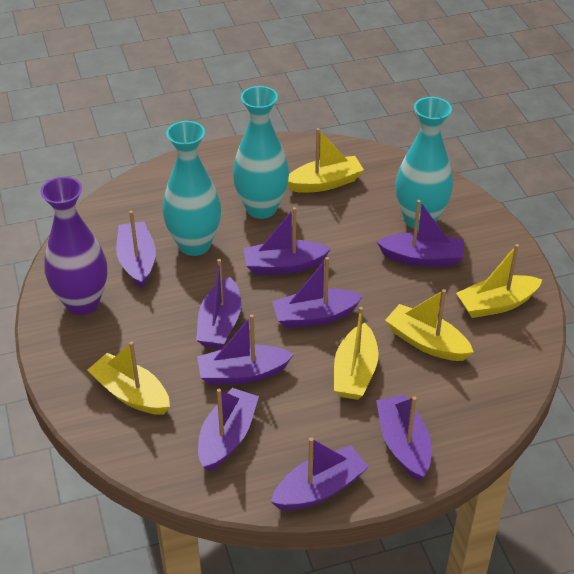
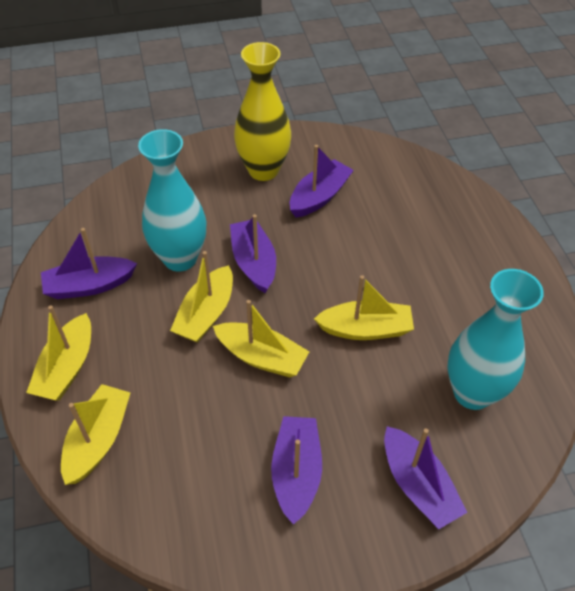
purple boat: [116,211,156,288] [196,259,241,349] [197,314,294,385] [198,388,259,472] [243,207,331,275] [271,437,369,510] [272,257,363,328] [376,395,431,481] [377,200,464,266] = 9 -> [41,228,137,299] [230,214,276,293] [271,416,322,525] [290,145,354,218] [384,426,467,529] = 5
purple vase: [41,177,107,315] = 1 -> none = 0
turquoise vase: [162,121,221,256] [233,86,289,219] [396,97,453,230] = 3 -> [138,129,206,272] [447,269,544,410] = 2
yellow vase: none = 0 -> [234,42,291,181] = 1

